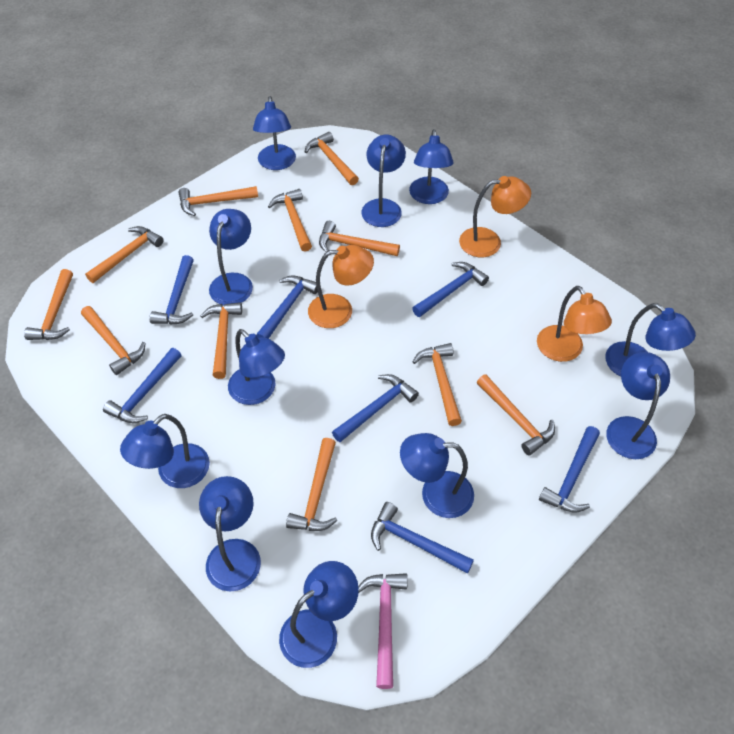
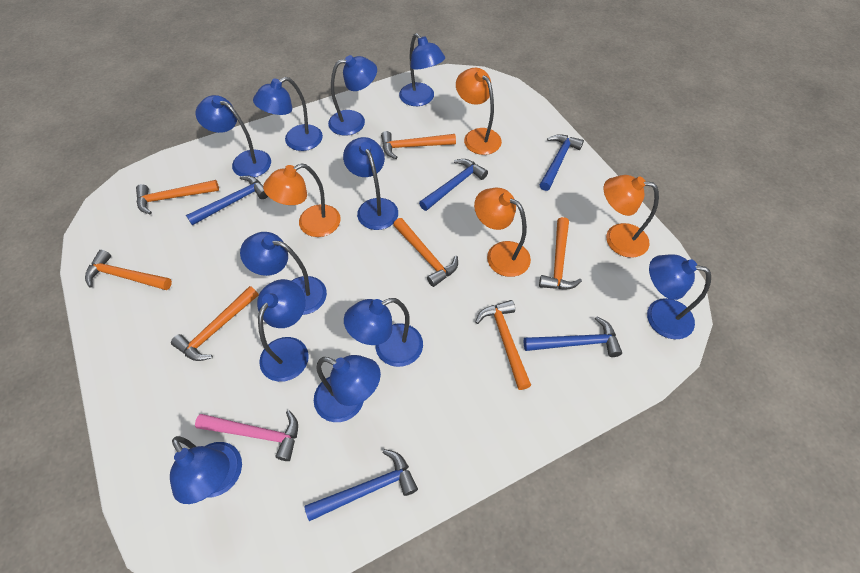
blue hammer: [103,348,181,423] [150,255,194,324] [256,276,318,339] [332,374,419,442] [371,502,474,574] [412,262,489,317] [539,426,600,513] = 7 -> [186,176,268,225] [304,449,418,521] [419,159,488,211] [524,316,622,357] [540,134,584,191] = 5
orange hammer: [24,269,73,340] [81,306,145,375] [85,226,164,283] [178,186,258,216] [200,302,242,379] [268,189,312,251] [286,438,337,531] [305,132,359,185] [319,221,400,256] [413,343,462,426] [477,374,555,455] = 11 -> [85,250,172,290] [136,180,219,215] [171,286,259,361] [381,131,456,159] [393,218,458,287] [475,300,531,390] [539,217,582,289] = 7
orange lamp: [308,245,374,328] [459,176,531,257] [537,286,612,362] = 3 -> [263,164,341,237] [456,68,502,155] [474,188,531,277] [604,175,659,258] = 4

